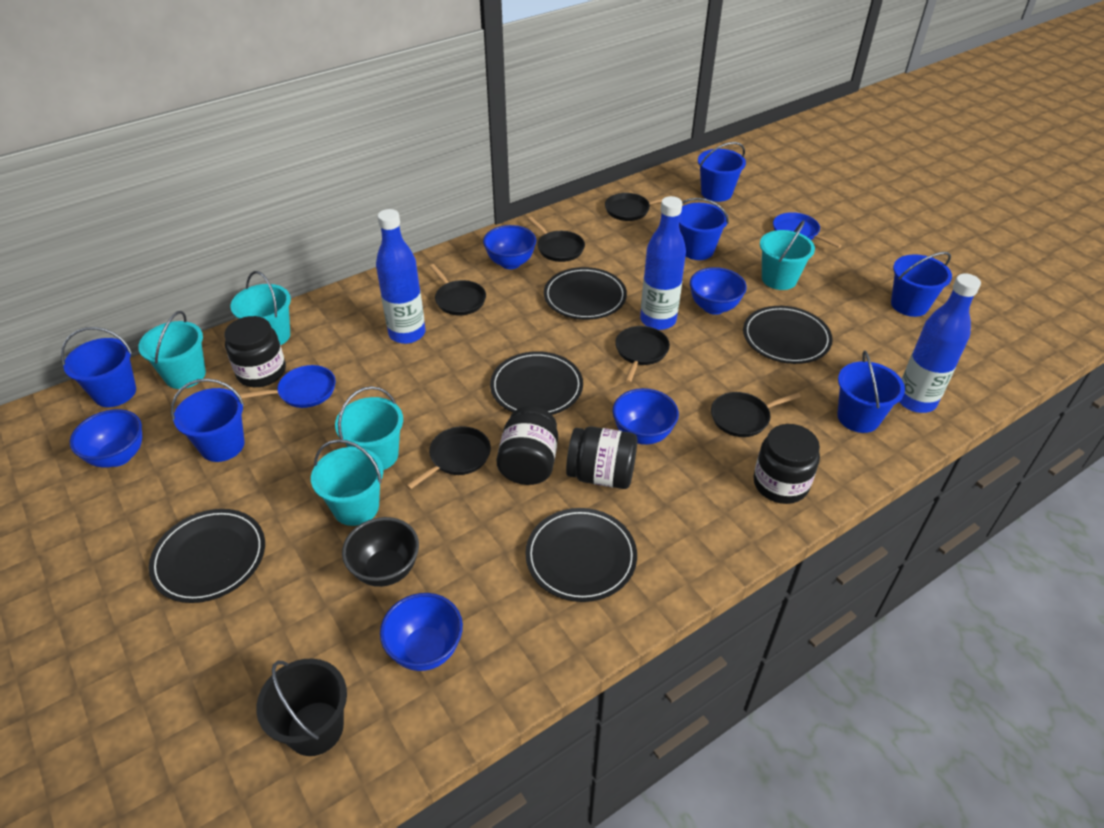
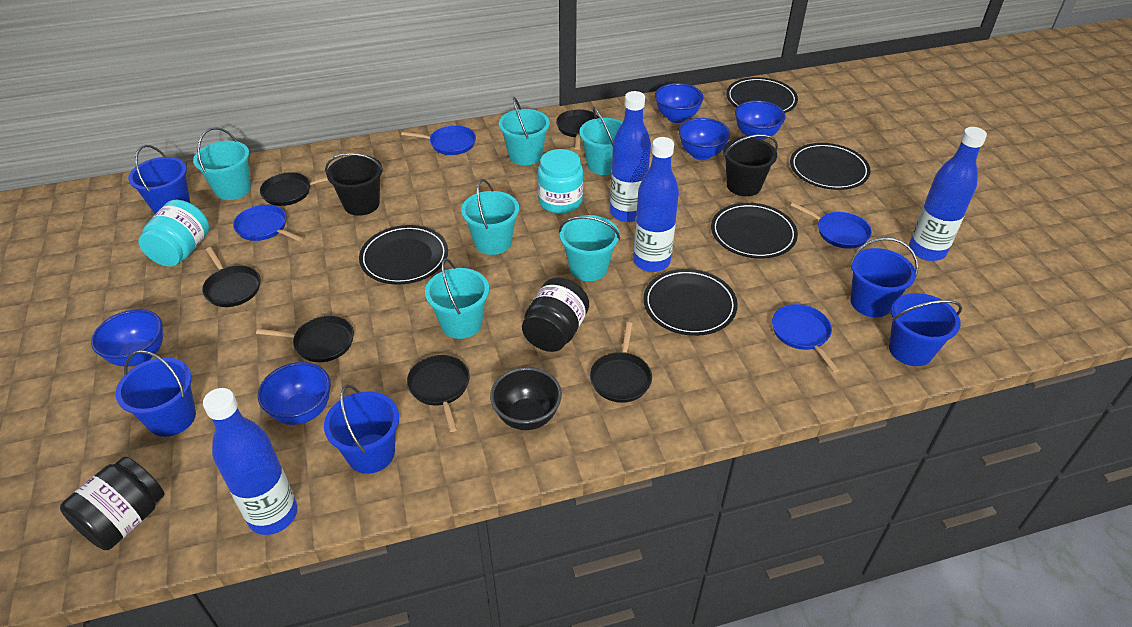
black bucket: [256,659,347,756] = 1 -> [325,153,383,216] [723,134,778,196] = 2
black jar: [224,316,286,387] [496,406,558,485] [566,426,637,489] [753,424,820,504] = 4 -> [60,457,164,550] [522,277,589,352] = 2
blue bottle: [376,209,426,344] [640,196,686,330] [900,273,981,413] = 3 -> [203,388,297,535] [610,91,651,222] [633,137,679,272] [909,127,987,261] = 4
blue bucket: [61,327,136,407] [171,378,244,462] [679,198,729,260] [698,142,746,202] [837,351,905,433] [891,252,952,317] = 6 -> [115,350,196,437] [128,145,190,214] [324,385,399,474] [850,237,918,317] [889,293,962,366] = 5
blue pan: [239,365,336,408] [773,212,842,248] = 2 -> [233,205,303,241] [401,125,476,155] [772,304,839,373] [790,202,872,249] = 4
turquoise bucket: [138,311,206,389] [231,271,291,345] [311,439,383,526] [335,386,403,470] [760,220,815,290] = 5 -> [193,127,251,200] [425,258,489,339] [461,179,519,255] [499,97,550,165] [559,215,620,281] [579,107,623,175] = 6
turquoise jar: none = 0 -> [138,200,209,267] [538,149,583,214] = 2

